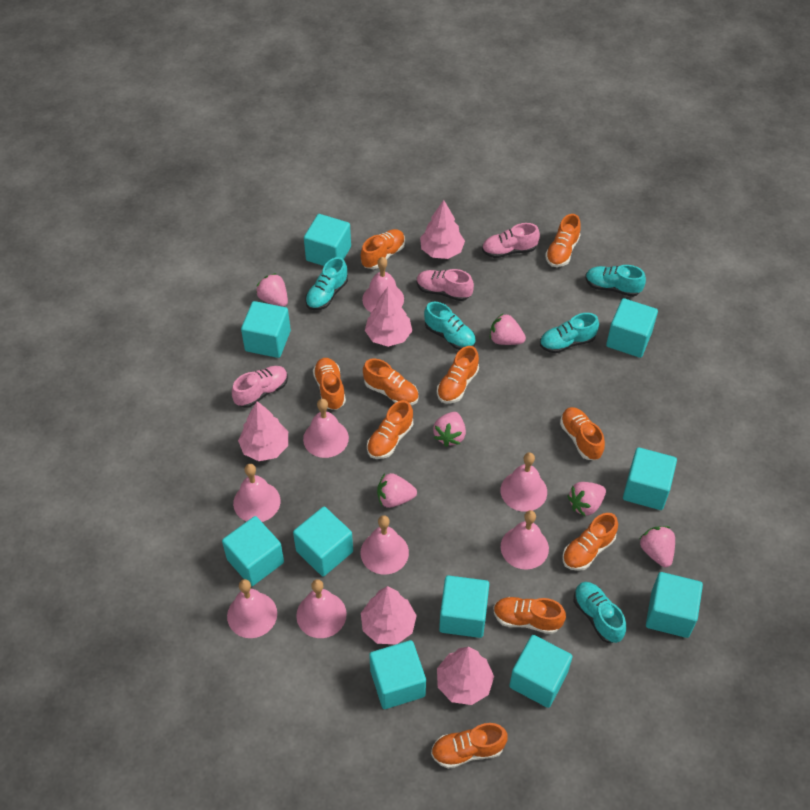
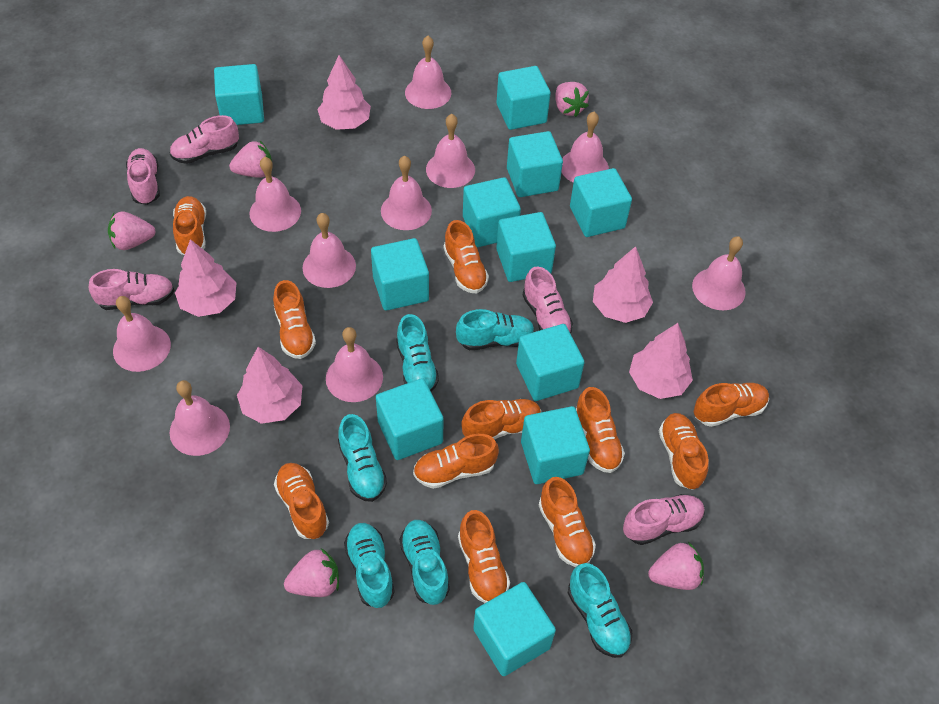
orange shoe: [313,358,346,410] [361,229,405,269] [363,359,419,405] [367,400,413,459] [431,723,508,769] [437,346,479,403] [493,597,566,634] [545,214,581,267] [560,407,605,460] [563,513,618,571] = 10 -> [173,196,206,255] [273,280,316,359] [274,463,329,539] [413,434,499,489] [444,220,489,293] [458,510,510,603] [461,399,541,440] [538,477,596,567] [576,387,625,473] [659,413,709,490] [693,383,769,427] = 11
pink bell: [227,579,277,638] [233,464,280,522] [296,579,347,638] [303,399,349,458] [361,515,409,575] [362,257,404,312] [500,452,547,512] [501,510,549,570] = 8 -> [113,296,171,372] [169,380,230,456] [249,157,301,232] [302,213,356,288] [326,327,383,402] [381,156,432,230] [405,36,451,109] [426,114,475,188] [562,112,609,183] [692,236,746,310] = 10
pink shoe: [232,366,288,408] [417,269,474,301] [482,223,540,258] = 3 -> [89,269,174,310] [126,148,160,205] [170,115,239,164] [523,266,573,334] [623,494,705,545] = 5
pink strawberry: [256,273,288,307] [377,473,417,508] [433,412,466,447] [490,313,526,345] [567,482,606,516] [640,526,675,567] = 6 -> [108,212,156,250] [229,141,272,178] [284,548,339,597] [555,82,589,117] [648,542,704,590] = 5
turquoise cube: [222,516,284,586] [241,301,291,358] [293,507,353,577] [304,214,351,266] [369,640,426,709] [439,575,489,638] [509,635,573,708] [606,298,658,358] [623,447,677,510] [646,572,703,638] = 10 -> [214,64,264,125] [371,238,429,311] [376,378,444,460] [463,177,521,247] [473,582,556,676] [496,212,556,282] [497,66,551,130] [507,131,563,197] [516,324,585,401] [521,406,590,484] [570,168,632,237] = 11
turquoise shoe: [305,257,348,310] [424,302,476,350] [540,313,599,354] [574,582,626,643] [585,265,646,297] = 5 -> [338,414,387,502] [344,523,395,608] [396,314,439,391] [399,520,450,605] [456,309,535,350] [568,563,632,658] = 6

